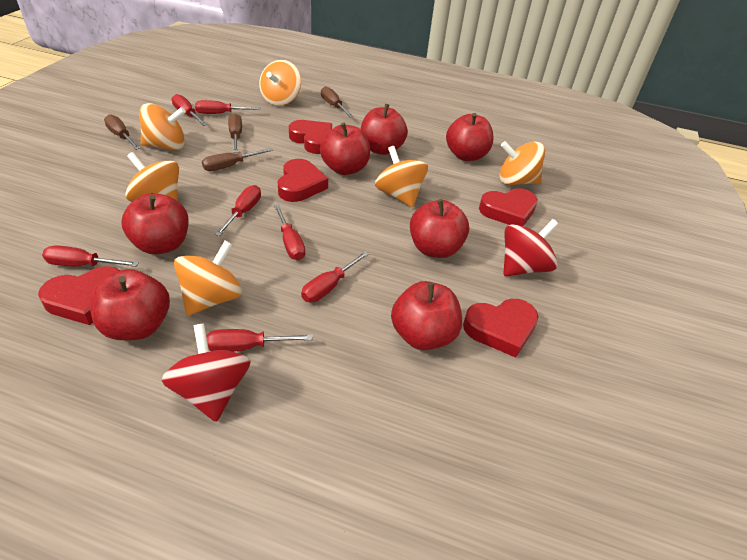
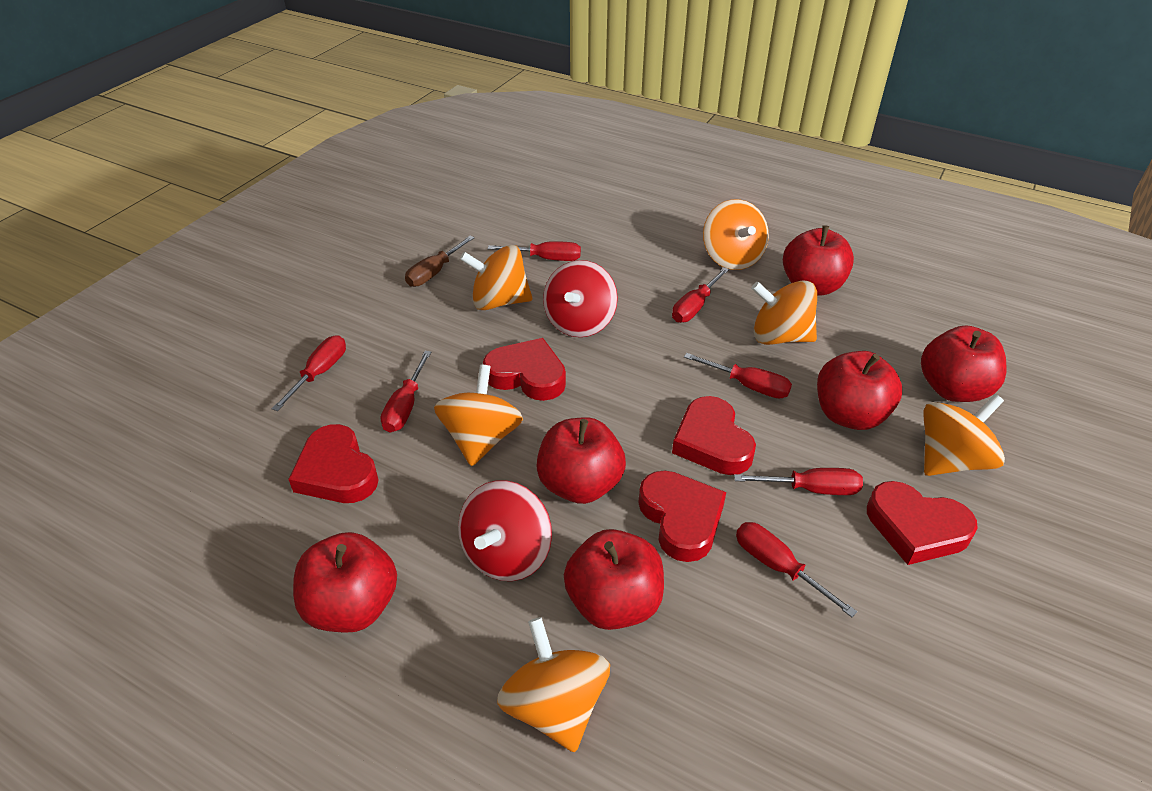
brown screwdriver: [104,114,140,150] [202,148,273,171] [228,113,242,153] [321,86,354,118] = 4 -> [405,236,474,287] = 1
red apple: [90,269,170,340] [122,193,189,254] [320,122,370,175] [361,104,408,155] [391,281,462,350] [410,199,469,258] [446,113,493,161] = 7 -> [293,532,397,633] [536,417,626,504] [564,529,664,630] [783,225,854,296] [817,351,902,430] [921,326,1007,402] = 6

